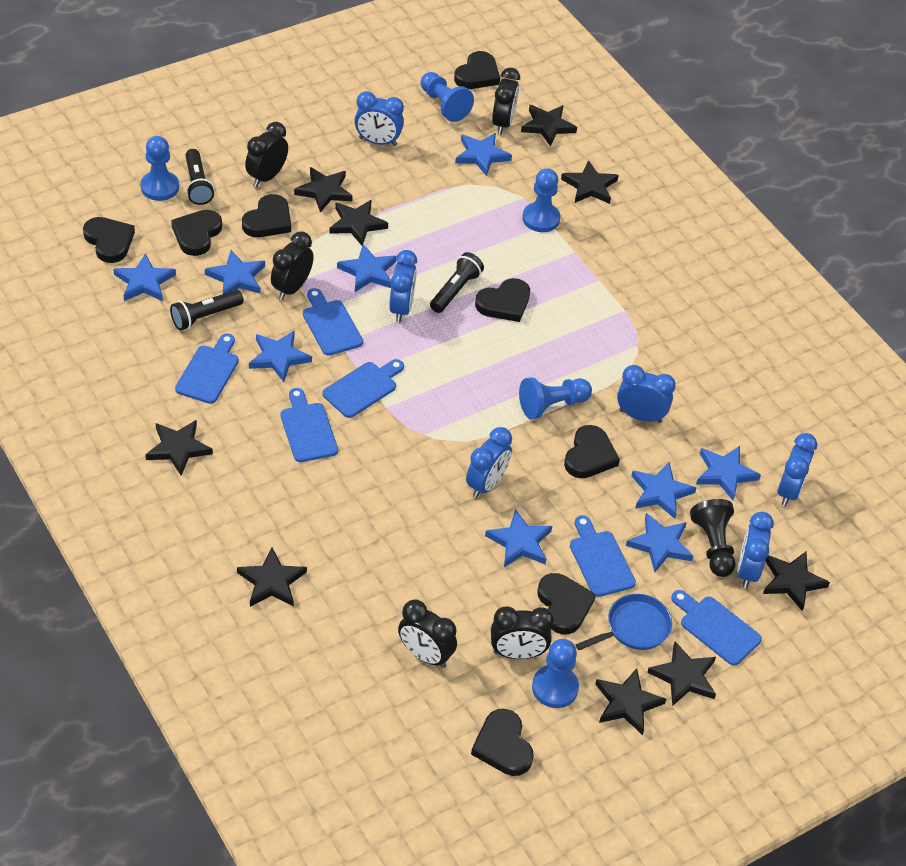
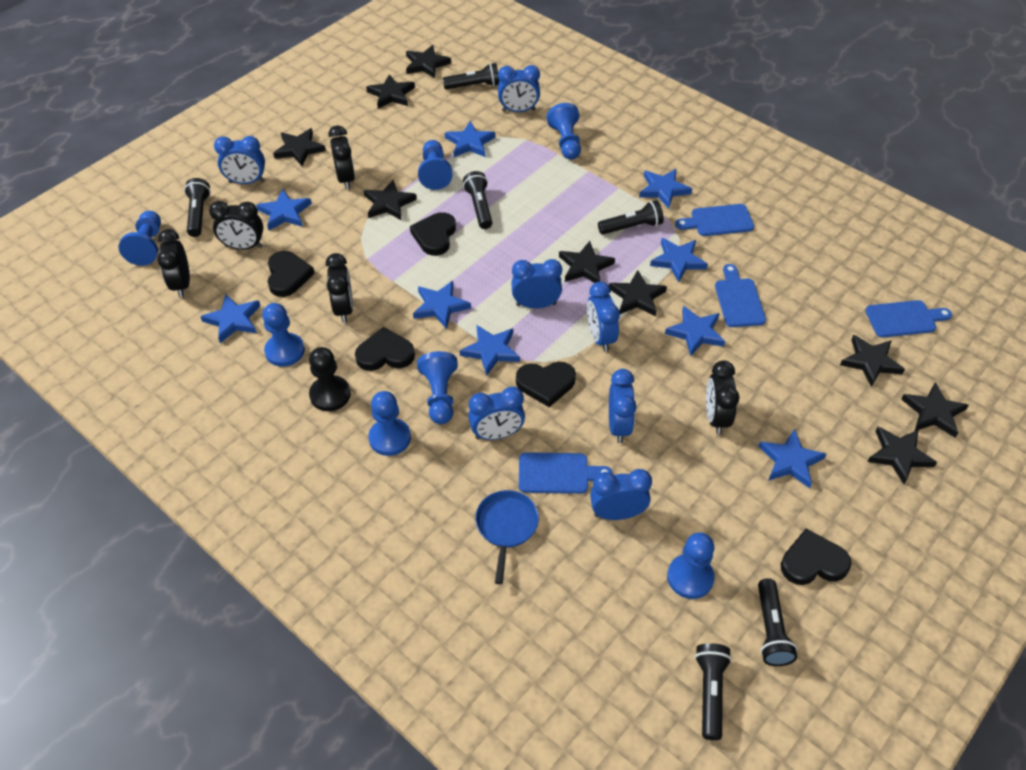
black flashlight: [170,290,243,330] [185,149,214,205] [430,252,484,313] = 3 -> [184,178,211,237] [443,63,500,89] [463,171,492,229] [598,200,664,234] [695,643,732,740] [758,578,797,666] = 6
black heart: [83,217,135,263] [171,210,222,256] [242,194,291,237] [454,51,500,89] [471,709,534,776] [475,278,530,322] [537,573,596,634] [564,425,620,478] = 8 -> [268,251,315,297] [355,327,415,371] [410,212,456,256] [516,362,576,407] [781,529,851,585] = 5
blue clock: [355,91,404,146] [389,250,417,322] [466,427,512,498] [617,365,676,423] [737,512,774,588] [778,433,817,506] = 6 -> [214,136,265,184] [468,387,525,440] [498,65,540,112] [512,259,562,308] [587,282,620,352] [590,469,652,520] [609,369,637,443] = 7
blue cutting board: [175,334,239,404] [281,388,338,462] [303,288,363,356] [323,359,404,418] [570,515,636,597] [671,590,762,666] = 6 -> [519,452,613,494] [675,204,754,236] [715,264,766,327] [865,300,952,338] = 4
blue pawn: [141,136,179,201] [421,72,474,122] [519,377,592,419] [522,168,561,232] [532,639,579,708] = 5 -> [119,211,161,266] [262,303,305,367] [369,391,411,456] [417,351,458,424] [418,140,453,190] [546,103,581,160] [667,532,714,599] = 7

